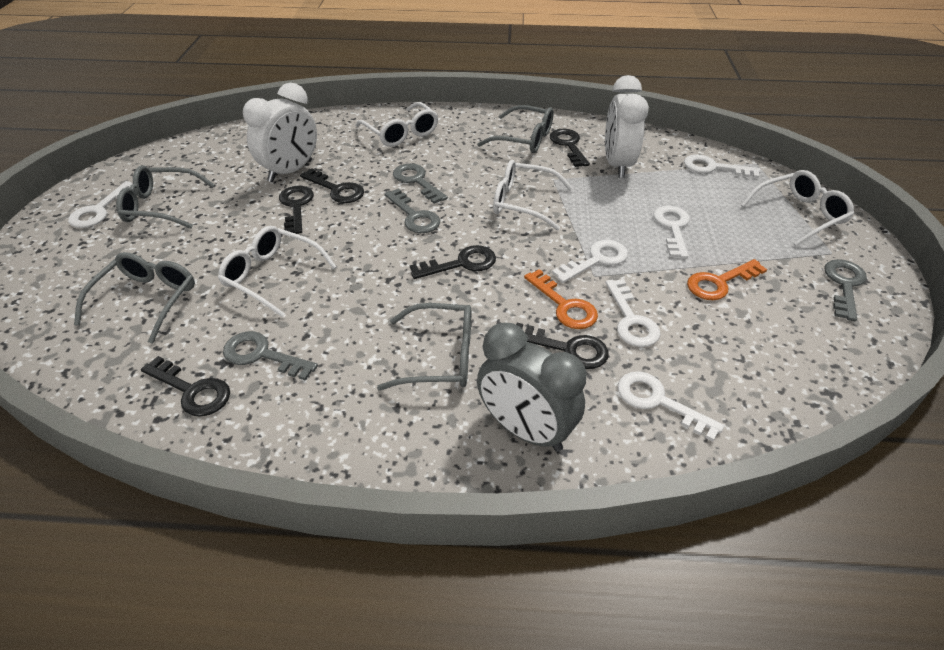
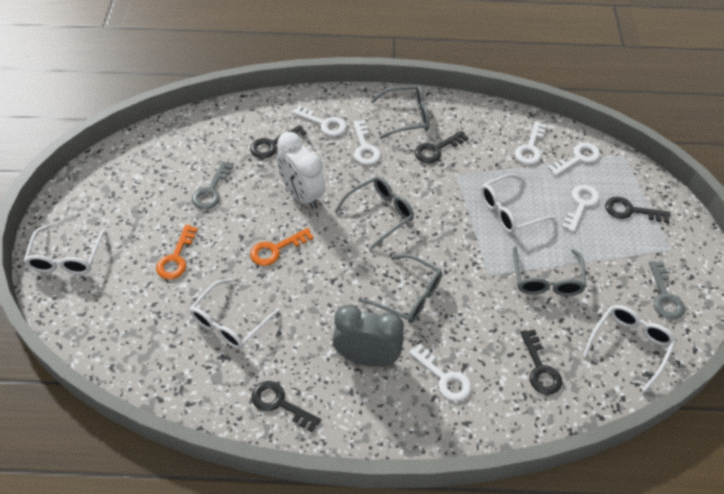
black key: [141,356,230,417] [279,186,314,234] [300,168,364,203] [410,245,496,279] [516,323,609,369] [550,129,590,167] = 6 -> [250,125,306,159] [252,381,321,432] [415,131,469,163] [520,329,562,395] [605,196,670,223] = 5
grey key: [223,331,318,381] [384,188,440,233] [393,163,448,204] [824,259,867,321] = 4 -> [192,161,233,210] [649,261,685,320] = 2
white clock: [243,83,317,182] [605,75,649,178] = 2 -> [277,132,326,209] = 1

